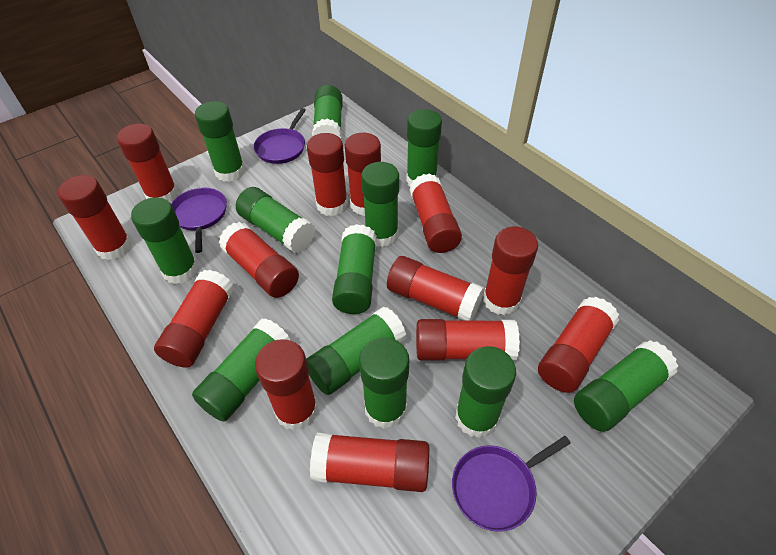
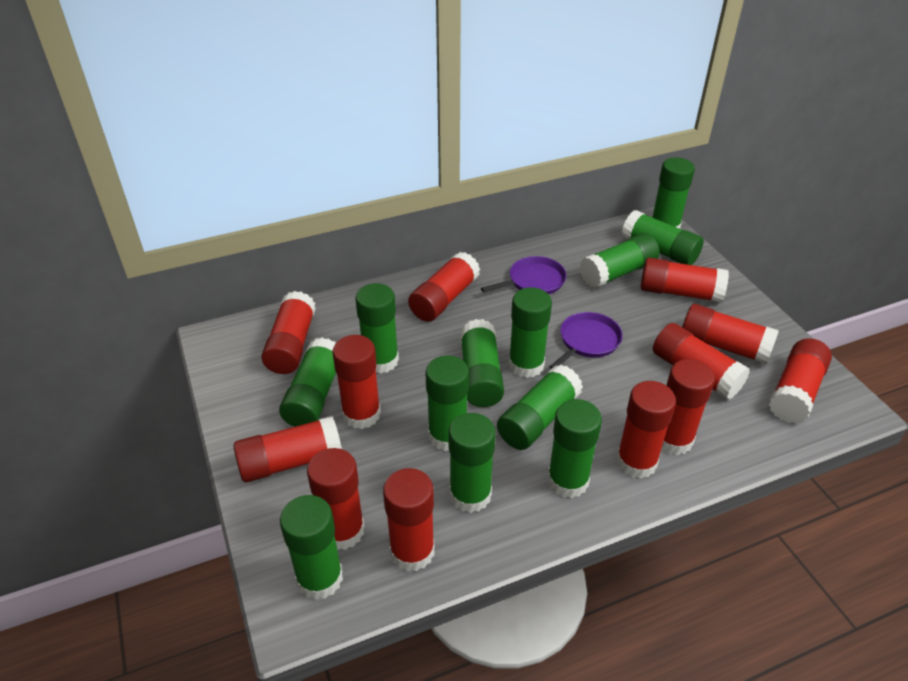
purple pan: [171,188,227,253] [254,108,306,164] [452,436,571,532] = 3 -> [481,256,567,294] [550,312,623,369] = 2
red glue stick: [58,175,132,260] [117,124,178,202] [154,270,234,368] [219,222,299,298] [255,339,318,431] [307,133,348,216] [310,433,429,492] [345,133,381,216] [387,256,484,321] [410,173,462,253] [416,319,520,361] [483,226,538,315] [538,297,619,393] = 13 -> [234,416,342,482] [262,291,316,374] [307,448,364,550] [332,335,381,429] [383,468,434,571] [408,252,480,322] [617,381,676,479] [641,258,729,303] [653,323,750,400] [661,359,715,455] [682,304,779,364] [769,338,832,424] = 12

